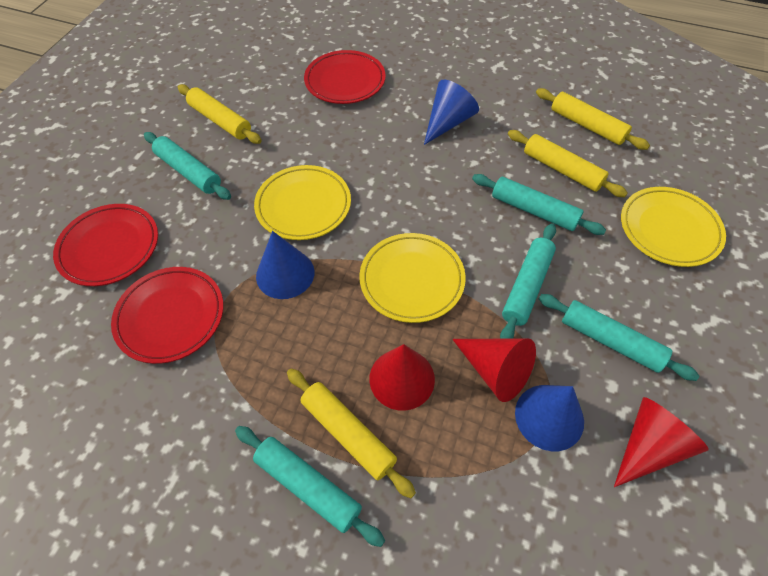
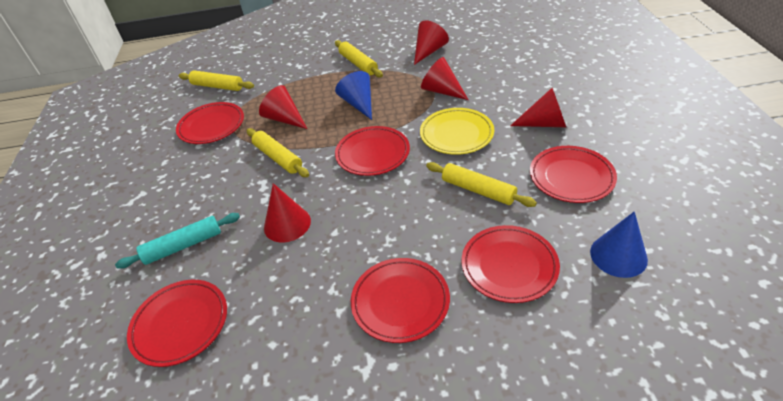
blue cone: [256,231,314,299] [424,80,479,145] [515,385,584,451] = 3 -> [335,71,372,120] [590,211,648,278] = 2
red cone: [369,344,435,410] [452,338,536,402] [614,397,709,487] = 3 -> [259,85,307,129] [264,183,311,243] [414,20,449,65] [421,57,468,100] [510,88,566,127] = 5
red plate: [53,204,158,286] [111,267,224,364] [304,50,386,104] = 3 -> [127,280,227,367] [176,102,244,144] [335,126,410,176] [351,258,450,343] [462,225,560,303] [530,146,617,203] = 6
turquoise rolling pin: [144,132,231,200] [235,426,385,547] [472,174,606,235] [500,223,556,339] [539,294,699,381] = 5 -> [115,213,240,269] = 1
yellow plate: [254,165,351,240] [360,233,466,323] [621,187,726,267] = 3 -> [420,108,494,155] = 1

